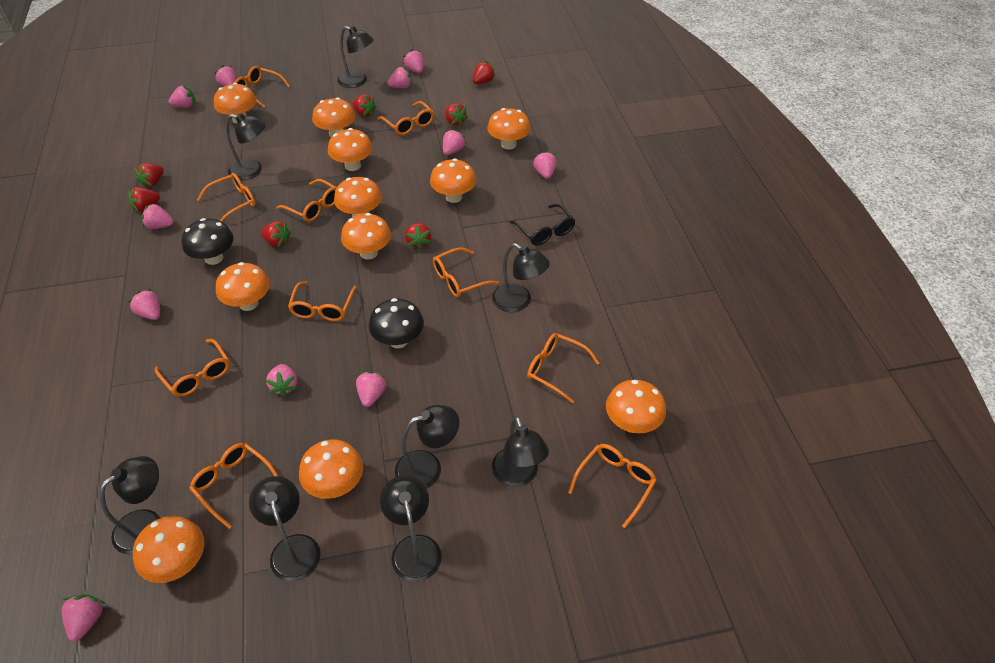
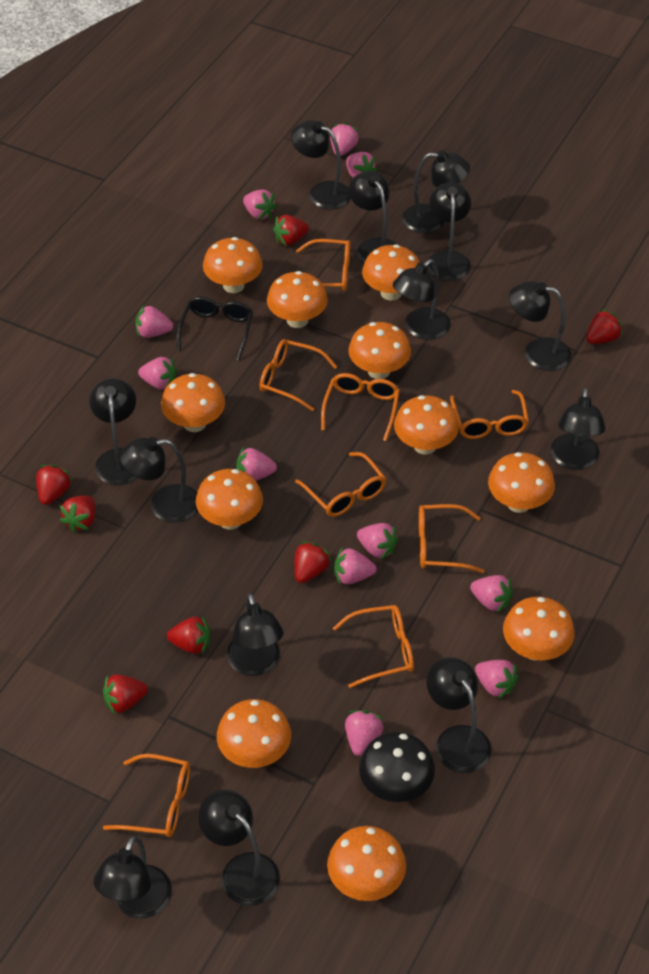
black lamp: [100,456,160,554] [226,113,266,180] [249,476,321,581] [337,26,374,88] [380,475,442,582] [395,405,459,489] [492,243,550,312] [492,416,549,487] = 8 -> [89,378,137,485] [93,836,172,919] [120,437,198,523] [198,789,280,906] [227,593,284,676] [291,120,351,209] [349,171,398,263] [393,259,451,340] [402,150,470,233] [426,657,491,773] [427,182,471,281] [509,281,571,371] [551,388,606,470] = 13
black mushroom: [182,218,233,265] [369,298,424,348] = 2 -> [359,732,435,802] = 1
orange glasses: [155,339,230,397] [189,443,278,529] [197,173,256,222] [234,66,290,107] [276,179,337,222] [288,281,357,321] [378,101,434,135] [433,248,499,297] [527,333,599,403] [568,444,657,528] = 10 -> [103,754,190,837] [259,339,337,411] [295,452,386,517] [296,239,350,291] [321,373,400,441] [333,605,414,688] [419,504,485,573] [450,390,529,439] = 8

